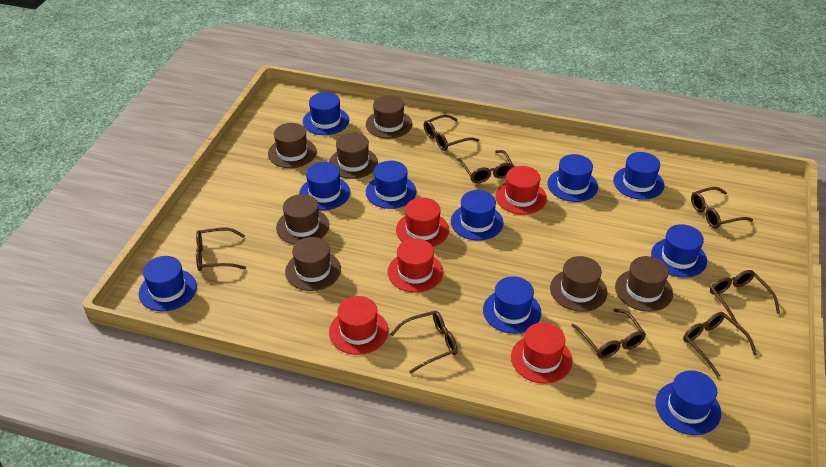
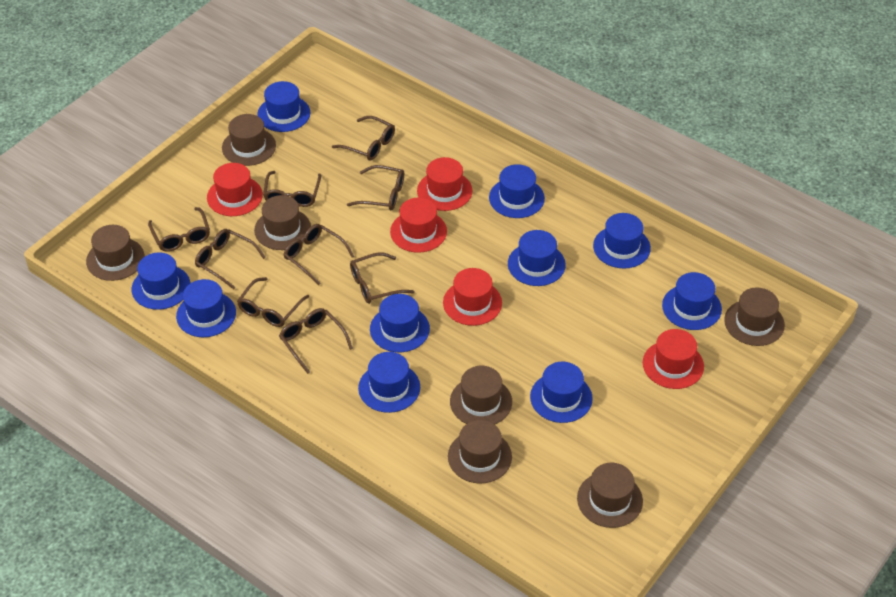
brown glasses: [196,228,246,271] [390,311,458,374] [424,115,479,151] [457,150,514,183] [571,309,646,358] [683,312,757,377] [691,187,753,228] [710,270,780,324] = 8 -> [148,207,210,252] [195,229,266,289] [237,277,309,327] [263,171,321,207] [279,308,353,374] [284,224,354,285] [332,116,395,161] [347,165,404,210] [350,252,415,304] = 9

